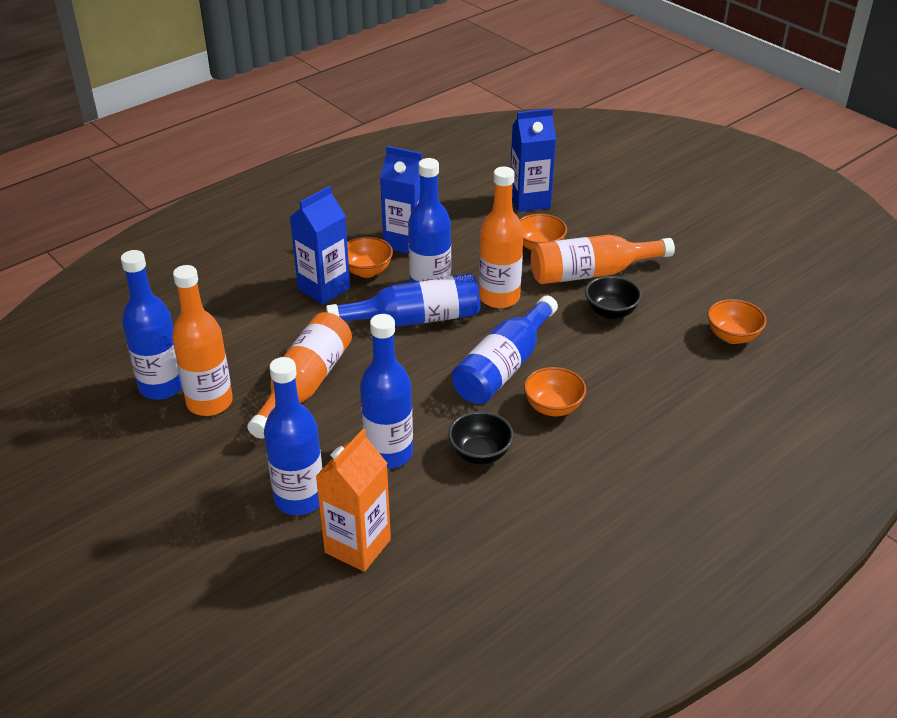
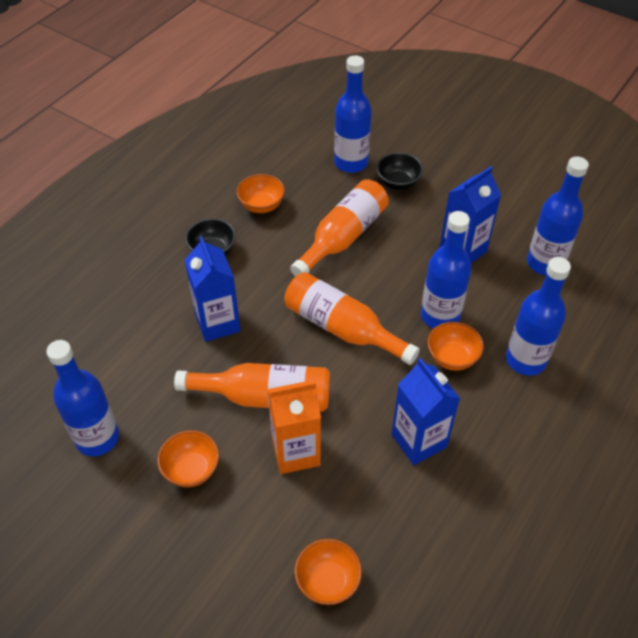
blue bottle: [121,250,182,400] [264,357,323,515] [326,273,481,327] [360,314,413,469] [408,158,451,282] [452,296,558,404] = 6 -> [46,340,119,456] [334,55,372,173] [421,211,471,329] [506,257,571,376] [527,156,589,275] = 5
orange bottle: [172,265,233,416] [247,312,352,439] [479,167,523,308] [531,235,675,284] = 4 -> [174,363,330,412] [284,272,420,365] [290,179,389,277] = 3

